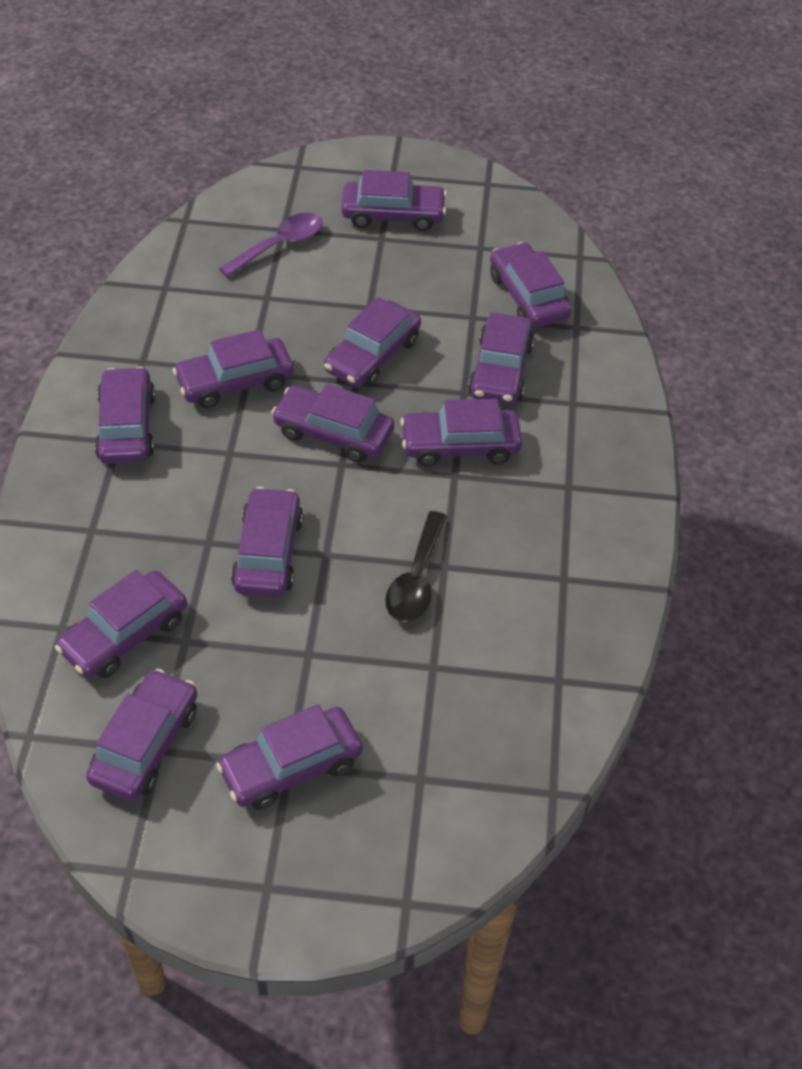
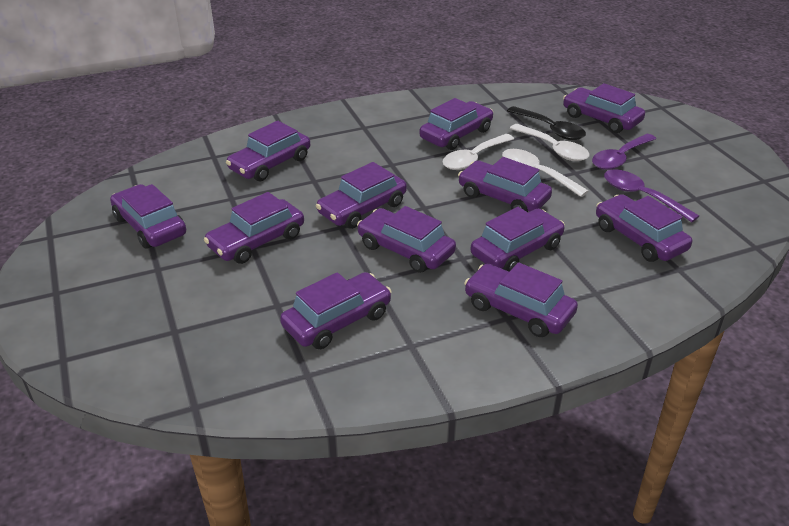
purple spoon: [219,213,322,277] = 1 -> [592,134,656,170] [604,169,699,222] = 2
white spoon: none = 0 -> [443,134,514,170] [502,149,589,197] [509,124,590,161] = 3

